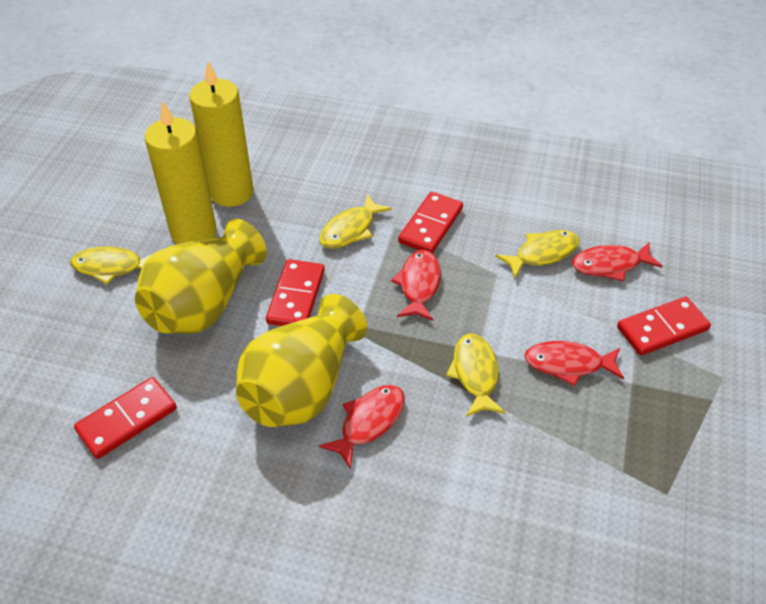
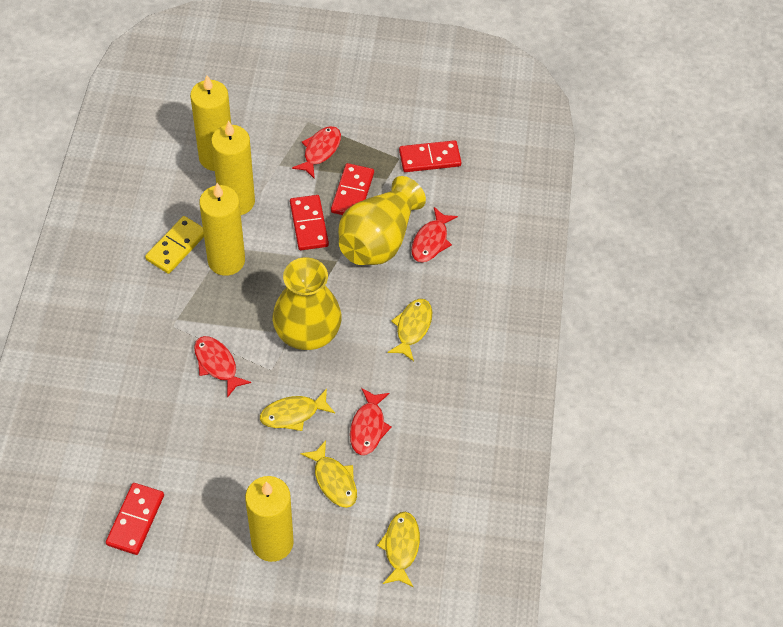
yellow candle: [145,100,217,244] [189,61,253,207] = 2 -> [190,75,231,171] [199,183,245,276] [211,120,255,215] [245,476,294,562] = 4
yellow domino: none = 0 -> [145,216,204,274] = 1

